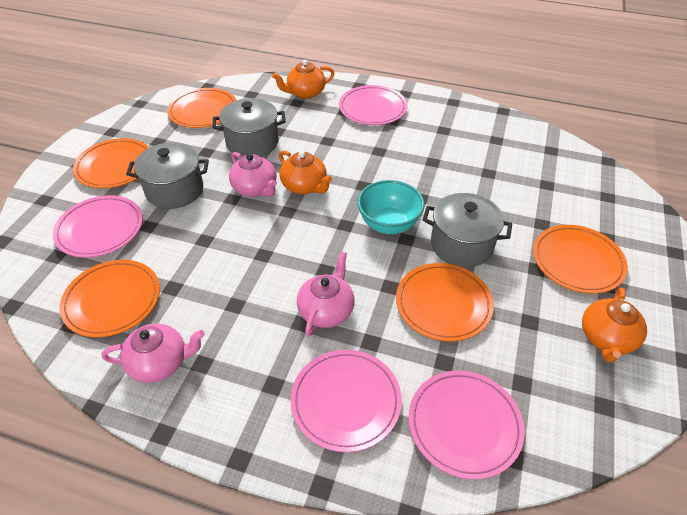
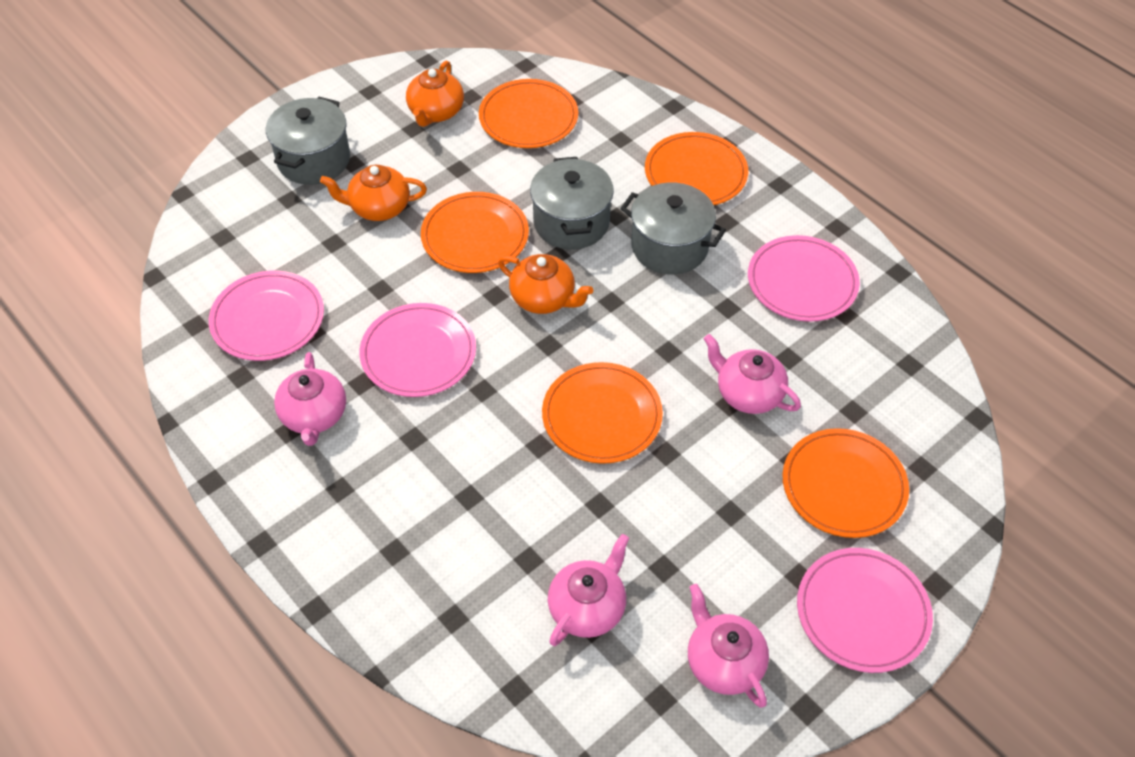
pink teapot: [102,323,205,383] [229,152,277,197] [297,251,355,337] = 3 -> [274,352,346,446] [548,534,629,646] [688,584,769,708] [704,334,801,414] = 4
turquoise bowl: [357,180,424,234] = 1 -> none = 0

